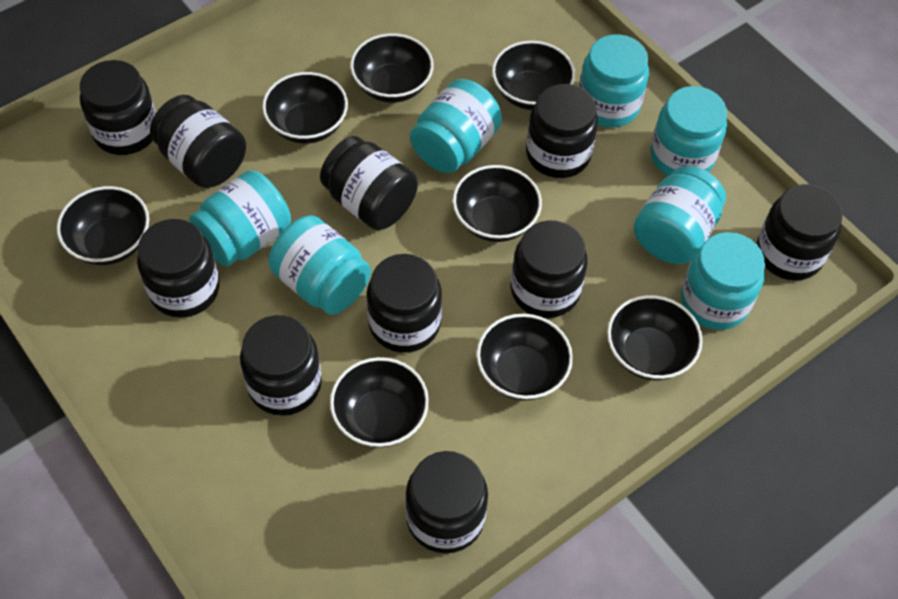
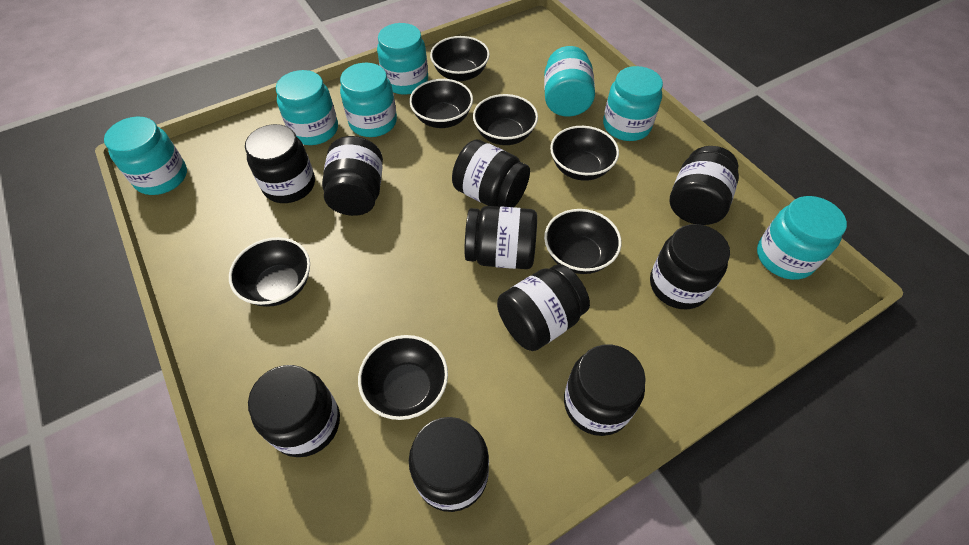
black bowl: [57,186,149,265] [262,72,348,144] [330,357,429,448] [350,33,434,103] [453,165,542,242] [477,314,573,401] [492,41,575,110] [607,295,703,380] = 8 -> [229,237,310,307] [358,335,448,420] [409,79,473,128] [430,36,490,81] [473,94,538,145] [544,209,622,274] [550,126,619,181] = 7

